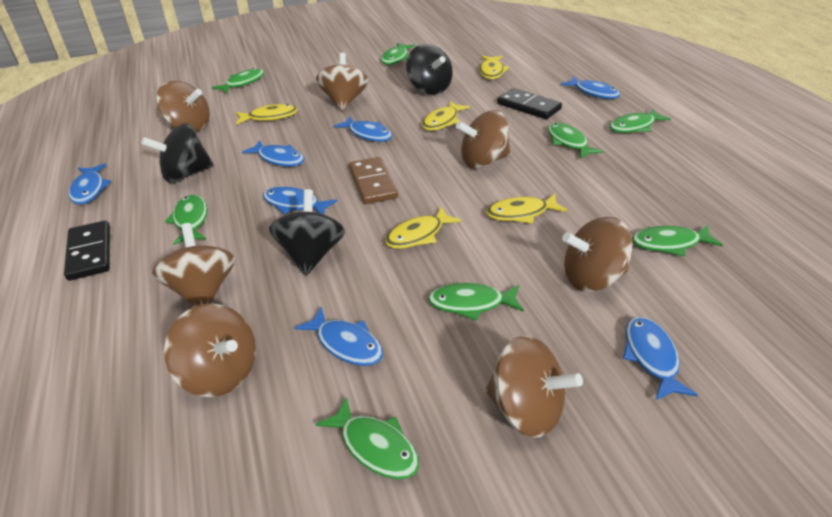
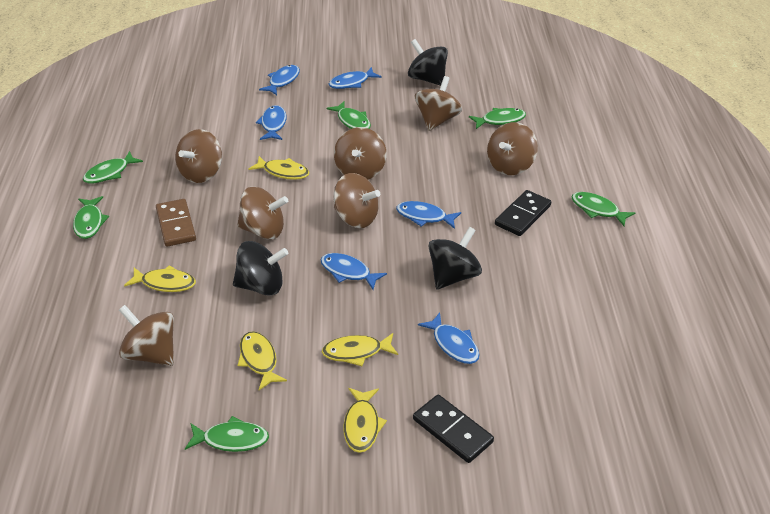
blue fish: [69,163,111,204] [242,140,304,166] [263,187,337,215] [295,307,383,366] [334,116,392,142] [561,77,620,99] [623,317,698,400] = 7 -> [256,105,286,140] [259,65,300,95] [321,253,387,290] [329,67,382,89] [396,201,461,229] [418,313,480,364] = 6
green fish: [165,195,208,245] [212,68,264,94] [315,397,419,479] [381,43,415,65] [428,283,524,321] [548,123,603,159] [610,109,671,133] [632,225,723,256] = 8 -> [73,196,109,239] [83,151,143,184] [185,416,269,452] [326,102,371,129] [469,108,526,129] [572,192,635,226] = 6

